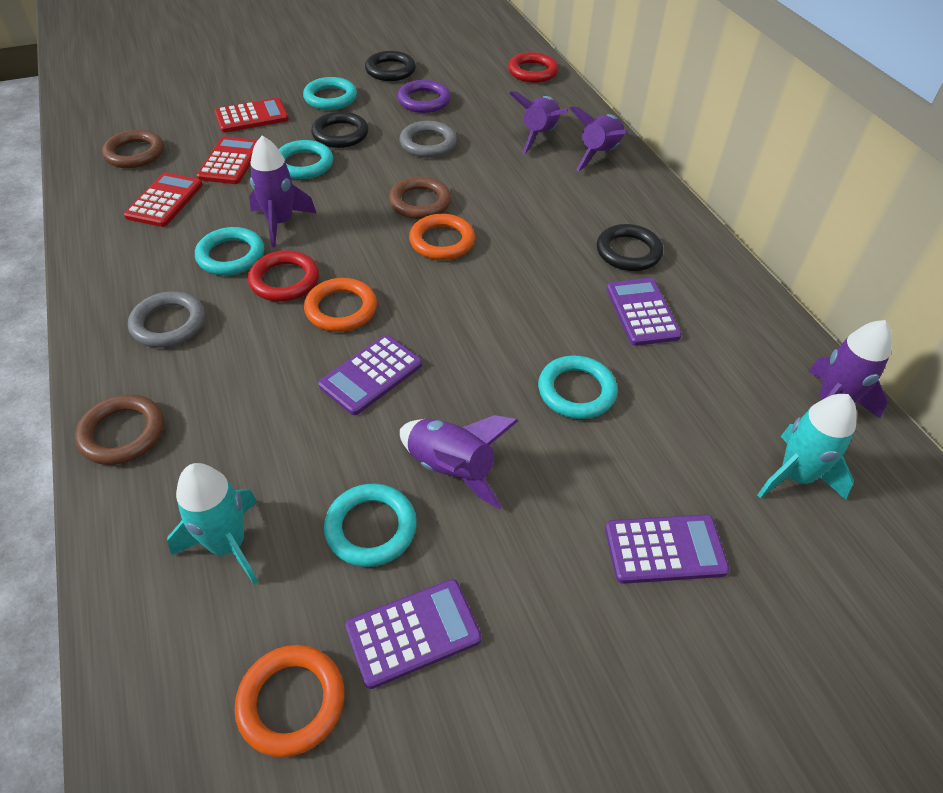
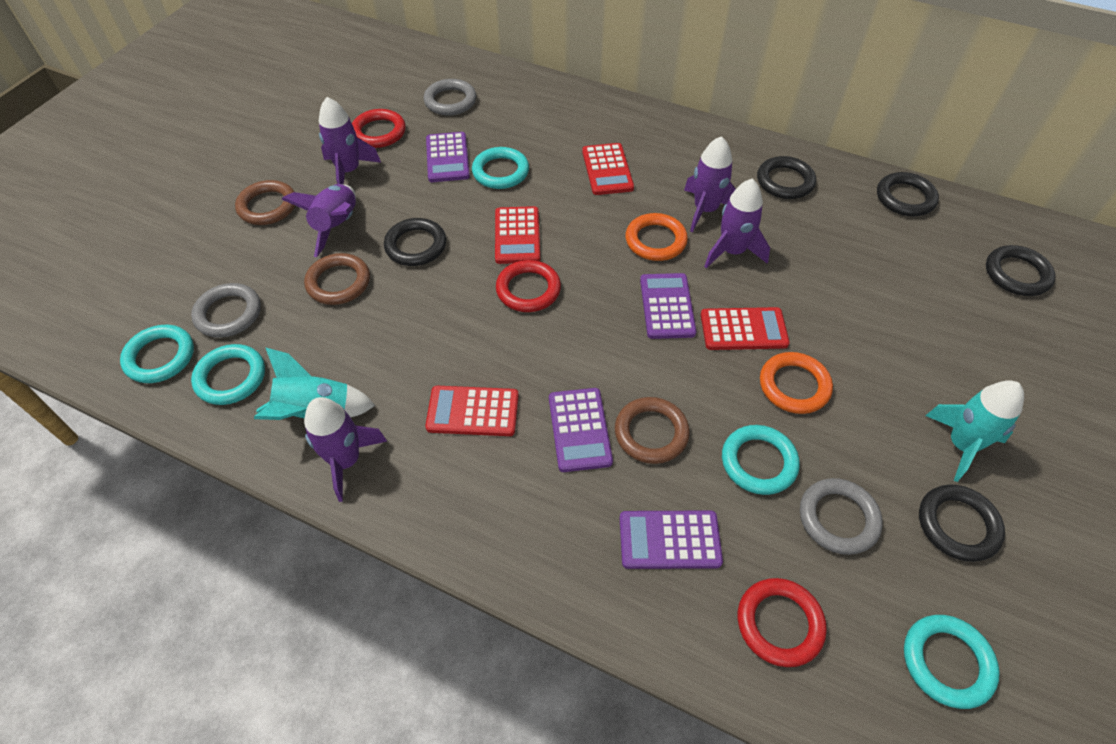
black ring: [311,112,368,148] [365,51,416,81] [597,224,663,271] = 3 -> [384,218,446,266] [757,156,816,199] [877,172,939,216] [919,485,1005,562] [986,245,1056,296] = 5
grey ring: [128,291,205,348] [400,121,457,158] = 2 -> [191,283,261,338] [424,79,476,116] [800,478,883,555] = 3
orange ring: [235,645,345,757] [304,278,377,332] [409,214,475,260] = 3 -> [626,213,688,261] [760,352,833,414] = 2
purple ring: [397,80,451,113] = 1 -> none = 0
red calculator: [124,172,203,227] [197,136,258,184] [215,98,289,133] = 3 -> [425,386,519,436] [495,206,540,264] [582,143,634,195] [701,307,790,350] = 4
red ring: [248,250,319,302] [508,52,558,83] = 2 -> [352,109,406,148] [496,260,561,312] [738,578,827,667] = 3

